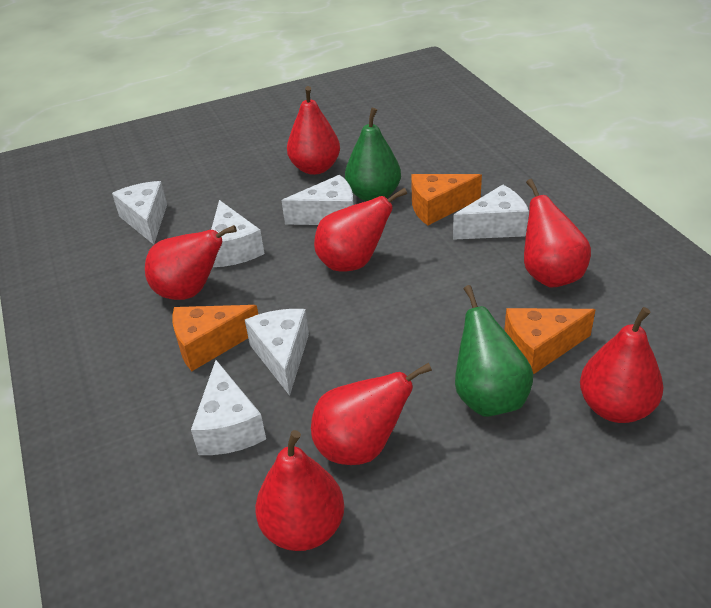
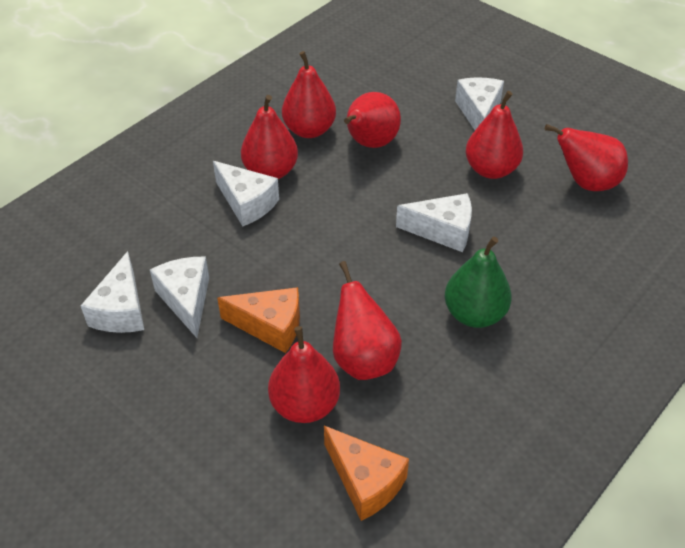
green pear: [345,108,401,201] [455,285,533,417] = 2 -> [445,237,512,328] = 1
orange cheese: [172,305,258,371] [411,174,482,226] [504,308,596,374] = 3 -> [217,287,300,353] [324,426,409,521] = 2
white cheese: [112,181,167,245] [191,360,266,455] [211,200,265,267] [245,309,309,396] [282,175,354,225] [453,185,529,240] = 6 -> [81,251,144,333] [150,257,209,338] [213,161,279,226] [396,193,472,252] [455,77,504,130] = 5

